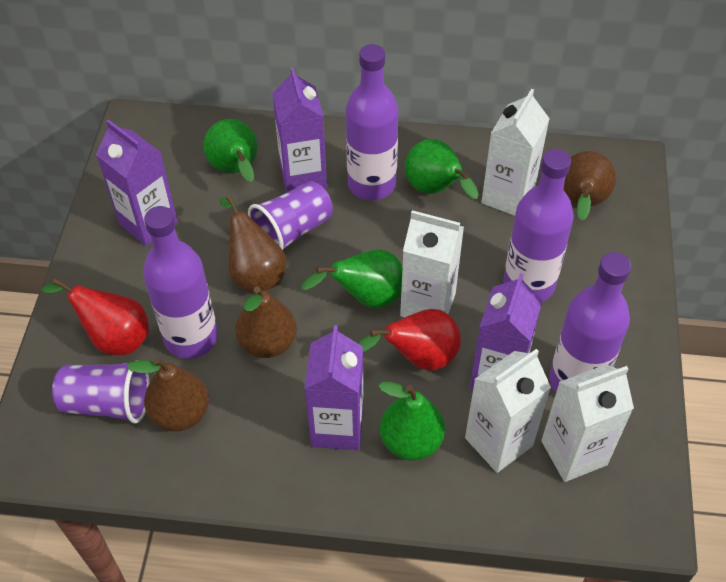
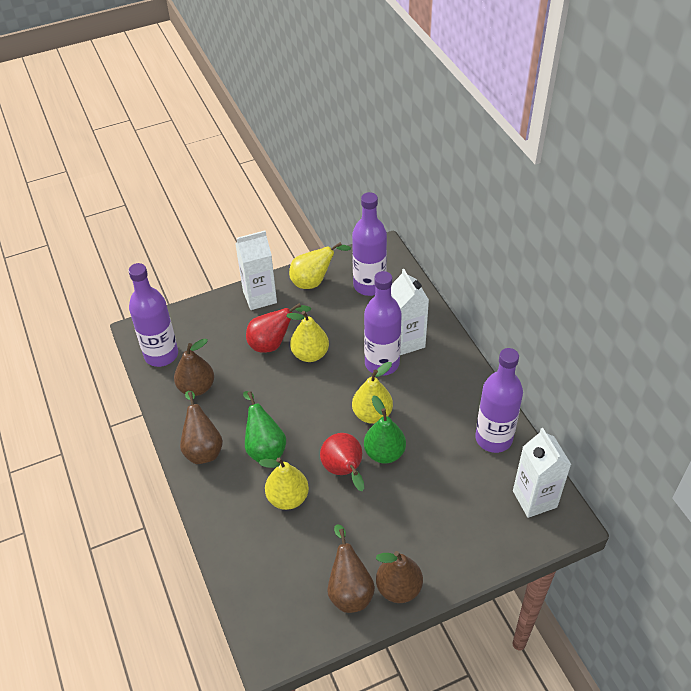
green pear: [204,119,258,182] [301,249,403,309] [379,382,445,460] [405,139,479,199] = 4 -> [243,391,286,462] [364,395,406,464] = 2
purple carton: [96,119,178,246] [272,67,327,193] [304,325,364,450] [470,273,543,390] = 4 -> none = 0
purple cup: [52,360,150,424] [248,181,333,250] = 2 -> none = 0
white carton: [400,210,464,318] [465,349,551,473] [481,89,550,216] [541,364,634,482] = 4 -> [235,231,277,310] [391,269,429,355] [513,428,572,518] = 3
yellow pear: none = 0 -> [259,457,309,510] [286,311,329,362] [289,242,351,289] [352,362,393,424] = 4

